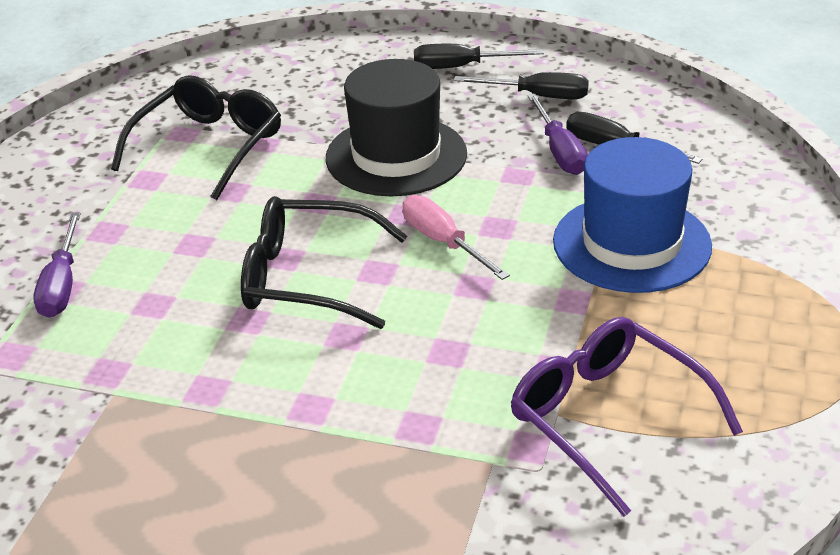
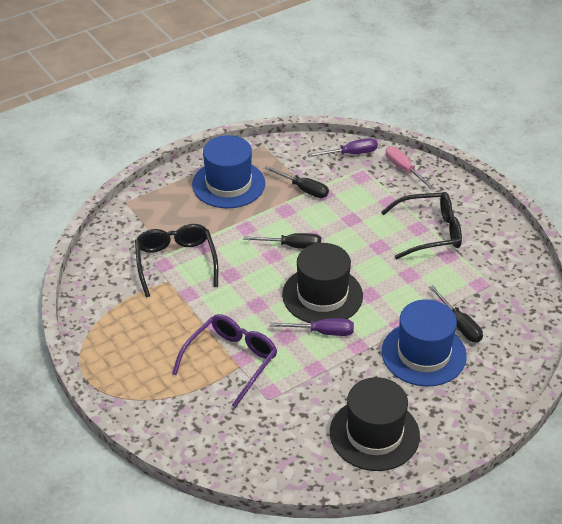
black hat: [326,59,467,196] = 1 -> [282,243,363,323] [330,377,420,471] = 2
blue hat: [553,137,712,293] = 1 -> [192,135,265,208] [382,299,467,387] = 2

